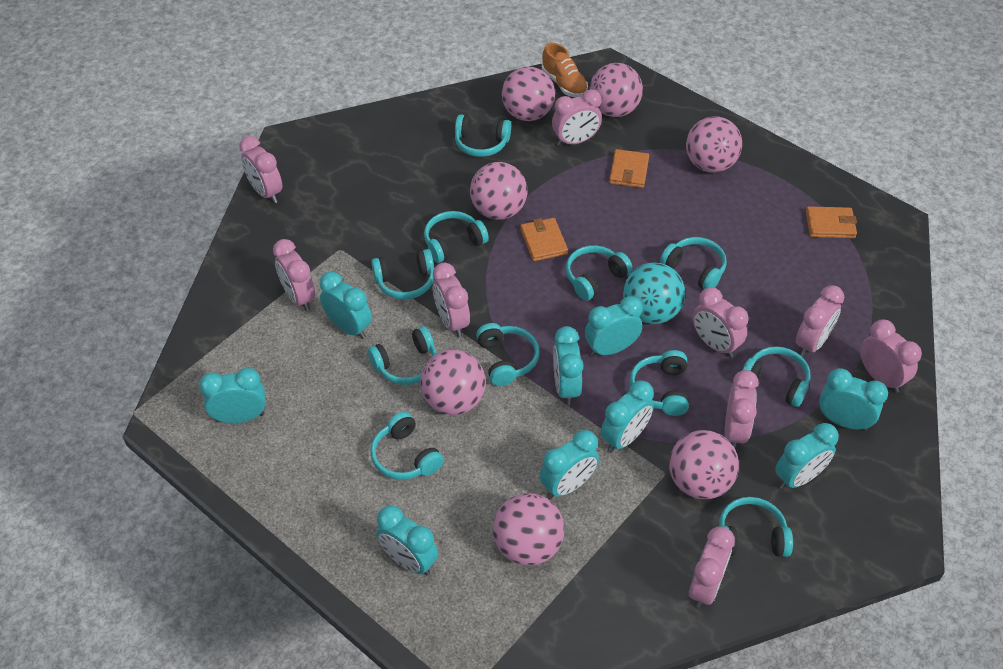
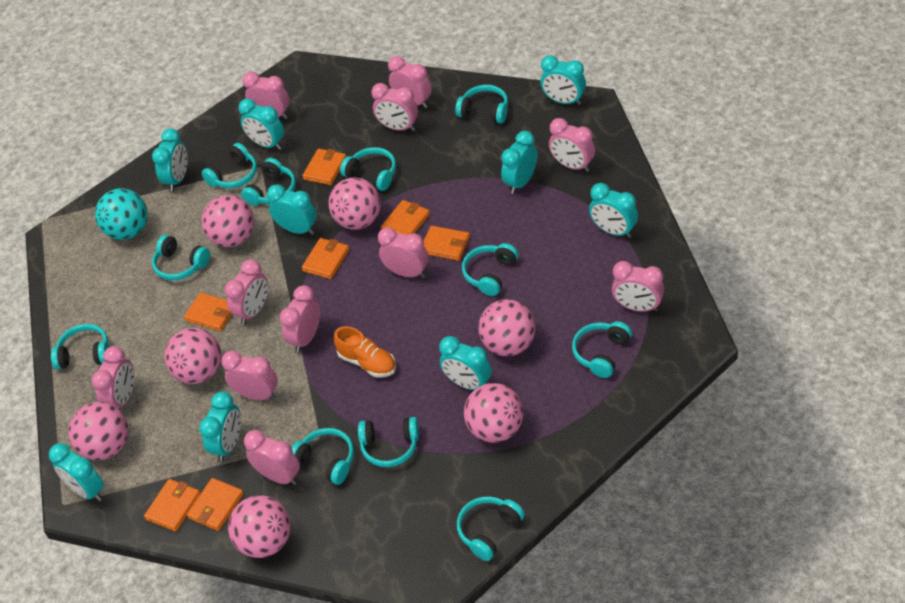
orange wallet: [520,218,568,261] [609,149,649,188] [806,206,857,238] = 3 -> [144,479,201,532] [184,292,232,331] [187,478,244,531] [302,149,346,185] [302,238,350,279] [381,200,430,235] [424,226,470,261] = 7
pink clock: [239,136,282,203] [273,239,315,311] [433,263,470,337] [552,89,602,146] [689,526,735,609] [693,287,749,358] [724,370,759,450] [796,285,844,357] [860,319,922,393] = 9 -> [92,346,134,408] [221,351,277,400] [225,259,268,325] [243,72,289,119] [244,430,300,485] [280,285,320,352] [371,83,418,131] [378,227,428,278] [388,56,432,108] [549,118,595,172] [612,261,664,312] = 11

